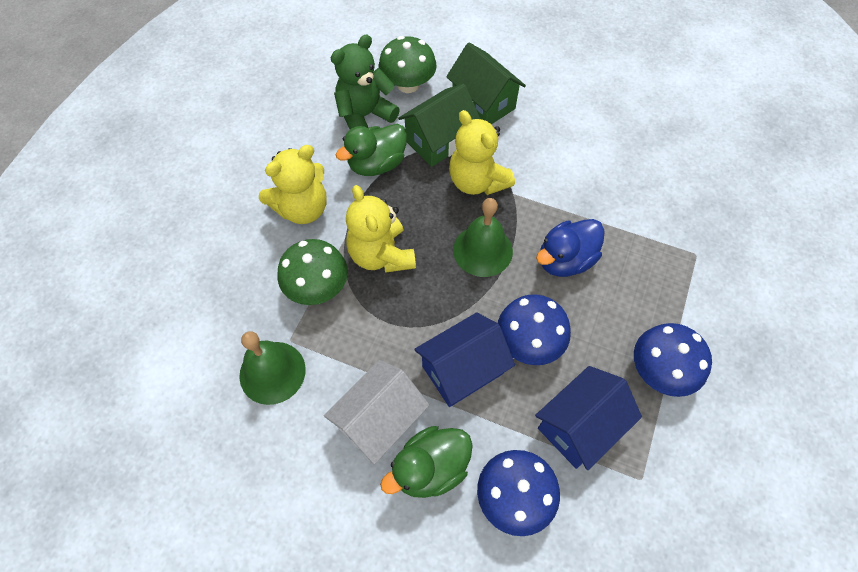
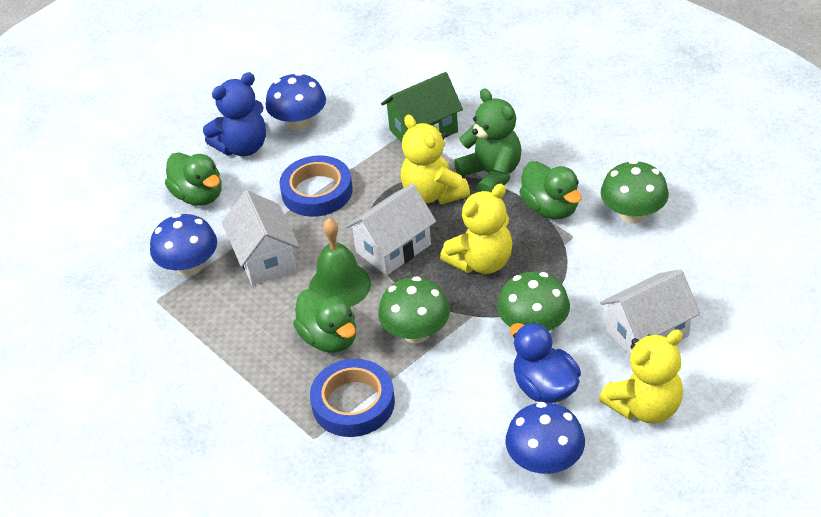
blue house: [414,312,515,407] [535,366,642,470] = 2 -> none = 0
blue tape: none = 0 -> [279,155,353,217] [310,359,395,437] = 2
blue teddy bear: none = 0 -> [203,72,266,156] = 1
green bell: [239,331,306,405] [453,198,513,277] = 2 -> [309,218,371,307] = 1
green duck: [336,124,407,176] [380,426,473,498] = 2 -> [165,152,222,206] [293,289,356,353] [519,161,582,219] = 3
green house: [398,84,480,167] [446,42,526,125] = 2 -> [381,72,463,143] = 1
green mushroom: [278,239,348,305] [378,36,437,93] = 2 -> [378,276,450,343] [497,272,570,331] [601,160,669,224] = 3
white house: [324,360,430,464] = 1 -> [222,191,300,286] [345,184,436,275] [600,269,700,356] = 3

